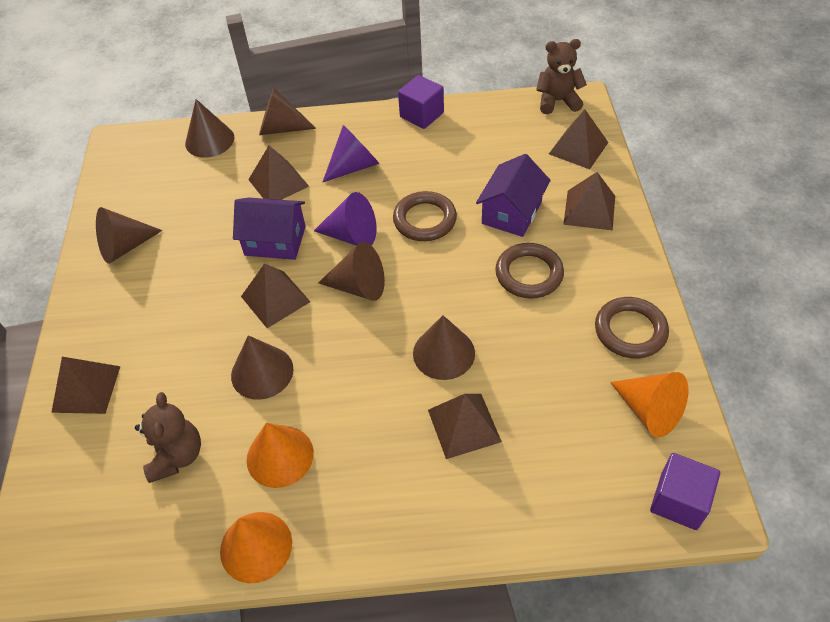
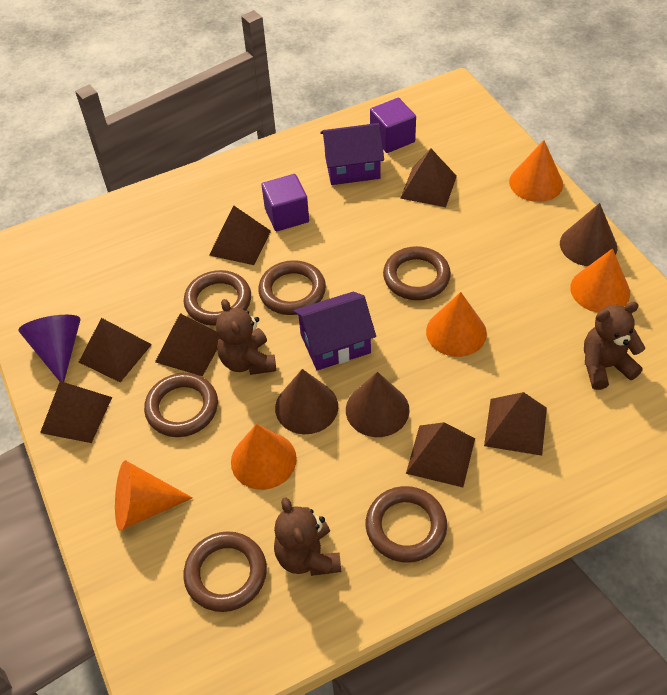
brown cone: [96,207,163,264] [185,99,234,158] [231,335,293,400] [259,87,316,135] [319,242,385,301] [413,315,475,380] = 6 -> [275,369,338,434] [346,372,409,437] [560,203,617,266] = 3
brown pyramid: [51,357,121,414] [241,264,310,328] [248,146,309,200] [428,394,502,459] [549,110,609,169] [563,172,615,230] = 6 -> [40,381,112,443] [79,318,152,382] [155,313,220,376] [209,205,271,265] [400,149,457,207] [406,422,475,487] [484,392,547,456] = 7
brown ring: [393,191,457,241] [495,243,564,299] [595,297,669,359] = 3 -> [144,373,218,437] [183,531,267,612] [184,270,251,326] [258,260,326,315] [366,486,447,562] [383,246,451,300] = 6
brown teddy bear: [135,392,201,483] [536,39,587,114] = 2 -> [216,299,276,375] [274,497,341,576] [584,302,645,390] = 3
orange cone: [220,512,292,583] [247,423,314,488] [610,372,688,437] = 3 -> [115,460,193,531] [231,424,297,490] [426,292,487,357] [509,140,563,202] [570,249,630,313] = 5
purple cone: [314,192,377,246] [323,125,380,182] = 2 -> [18,315,81,382] = 1

